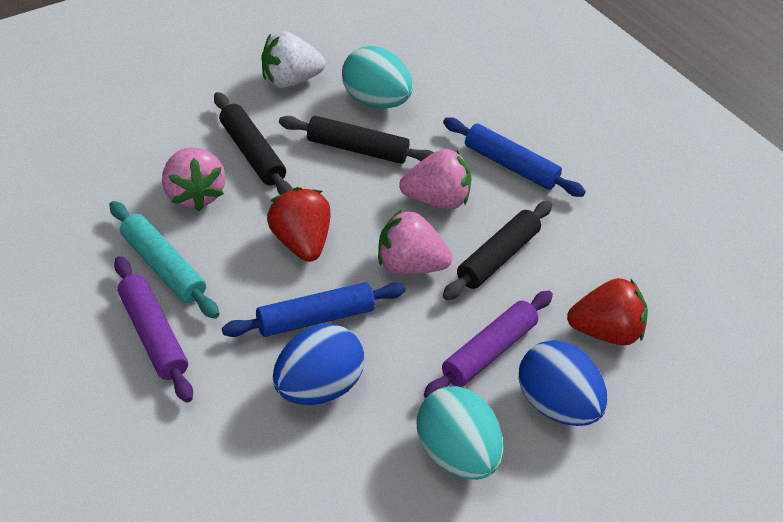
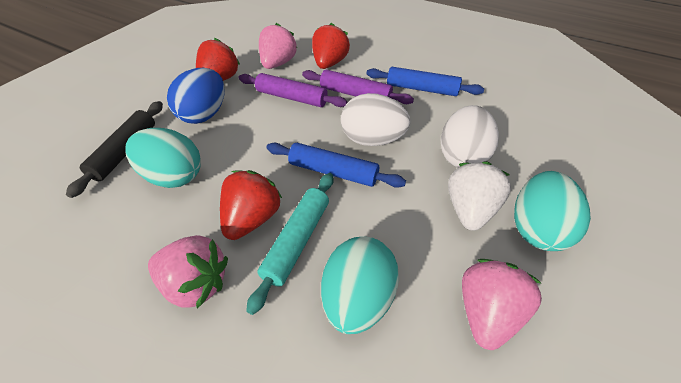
black rolling pin: [214,92,293,195] [279,116,434,164] [443,201,552,300] = 3 -> [66,101,163,198] = 1
blue egg: [273,324,364,405] [519,340,608,426] = 2 -> [167,68,225,124] = 1
red strawberry: [267,187,330,262] [567,278,648,345] = 2 -> [196,38,240,81] [220,170,282,240] [312,23,350,69] = 3
turquoise egg: [342,46,413,108] [417,386,503,480] = 2 -> [125,128,201,188] [321,237,399,334] [514,171,591,251] = 3
white egg: none = 0 -> [341,93,410,146] [440,105,499,168] = 2

